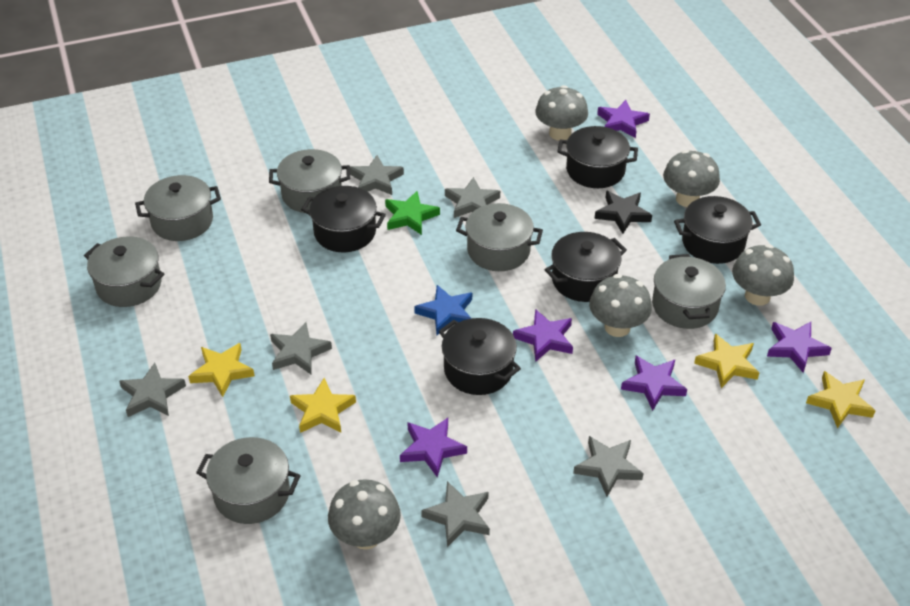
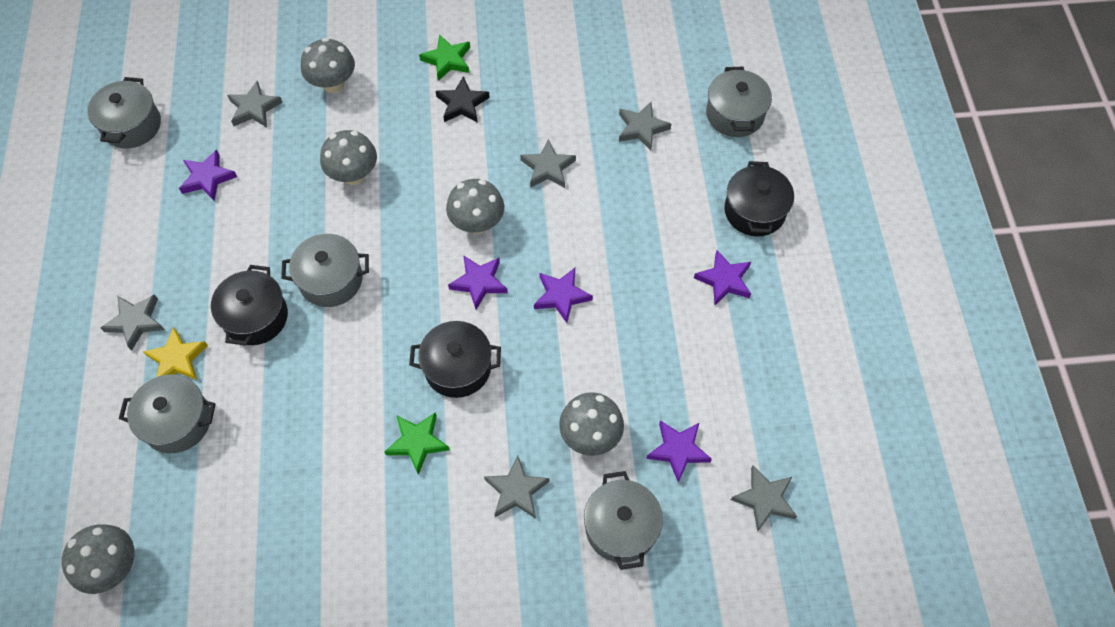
black pot: [301,186,386,252] [439,318,521,395] [545,232,627,302] [557,126,638,188] [674,196,761,264] = 5 -> [211,265,288,346] [409,321,501,398] [724,161,794,236] = 3
blue star: [414,285,472,335] = 1 -> none = 0
green star: [385,191,440,235] = 1 -> [384,412,450,475] [419,34,470,81] = 2
grey pot: [84,236,164,307] [135,175,221,241] [196,437,301,524] [269,149,350,213] [456,203,543,271] [652,254,726,329] = 6 -> [87,77,161,148] [119,374,216,453] [281,234,369,307] [584,471,663,570] [706,67,772,137] = 5
yellow star: [188,343,255,397] [290,378,356,433] [694,334,759,388] [806,371,876,428] = 4 -> [143,327,208,380] = 1

